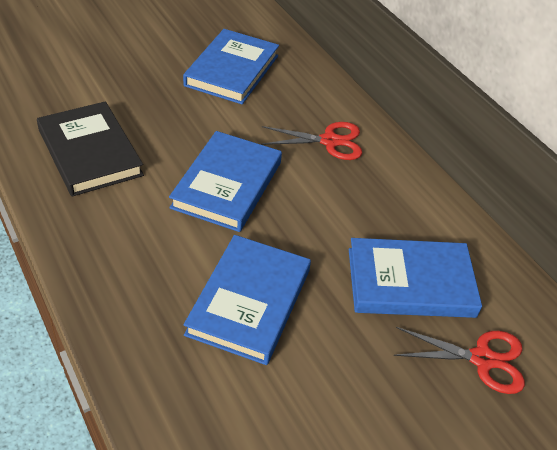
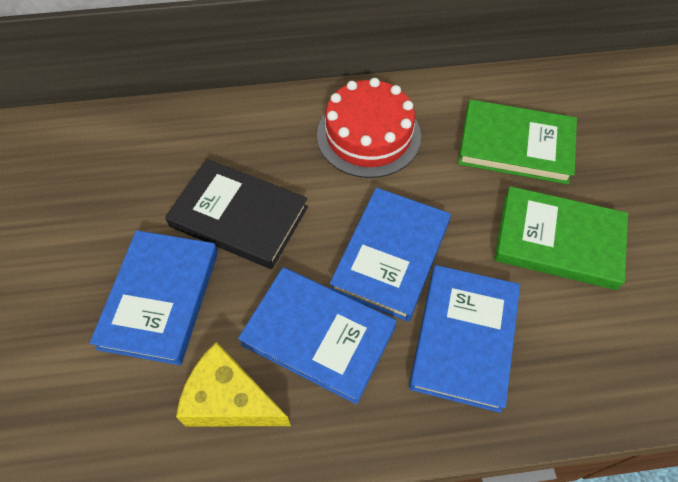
green book: none = 0 -> [458,99,577,185] [494,186,628,290] = 2
red cake: none = 0 -> [317,78,421,178] = 1
red scissors: [261,122,362,160] [394,327,525,394] = 2 -> none = 0
yellow cheese: none = 0 -> [176,342,291,427] = 1

